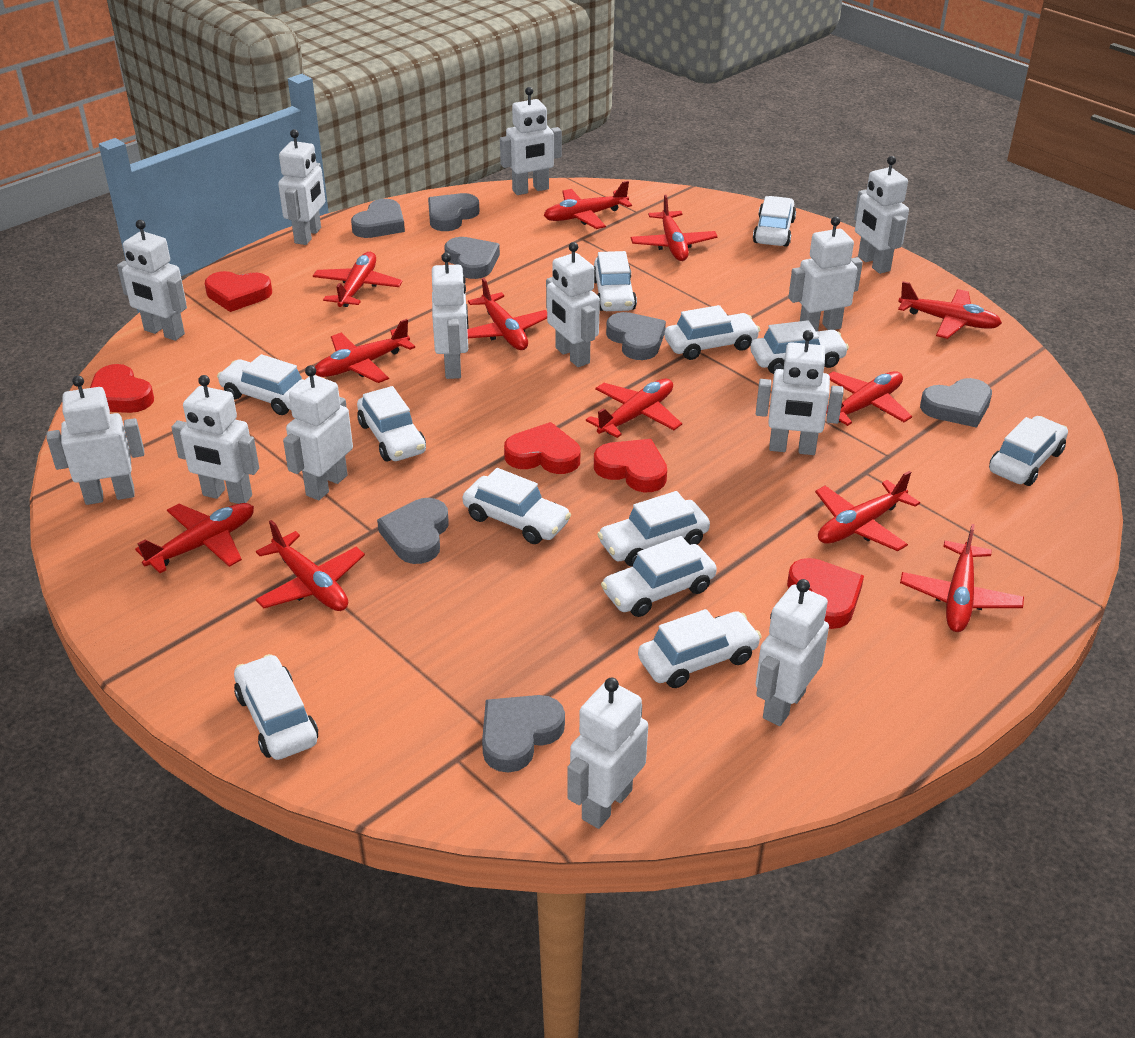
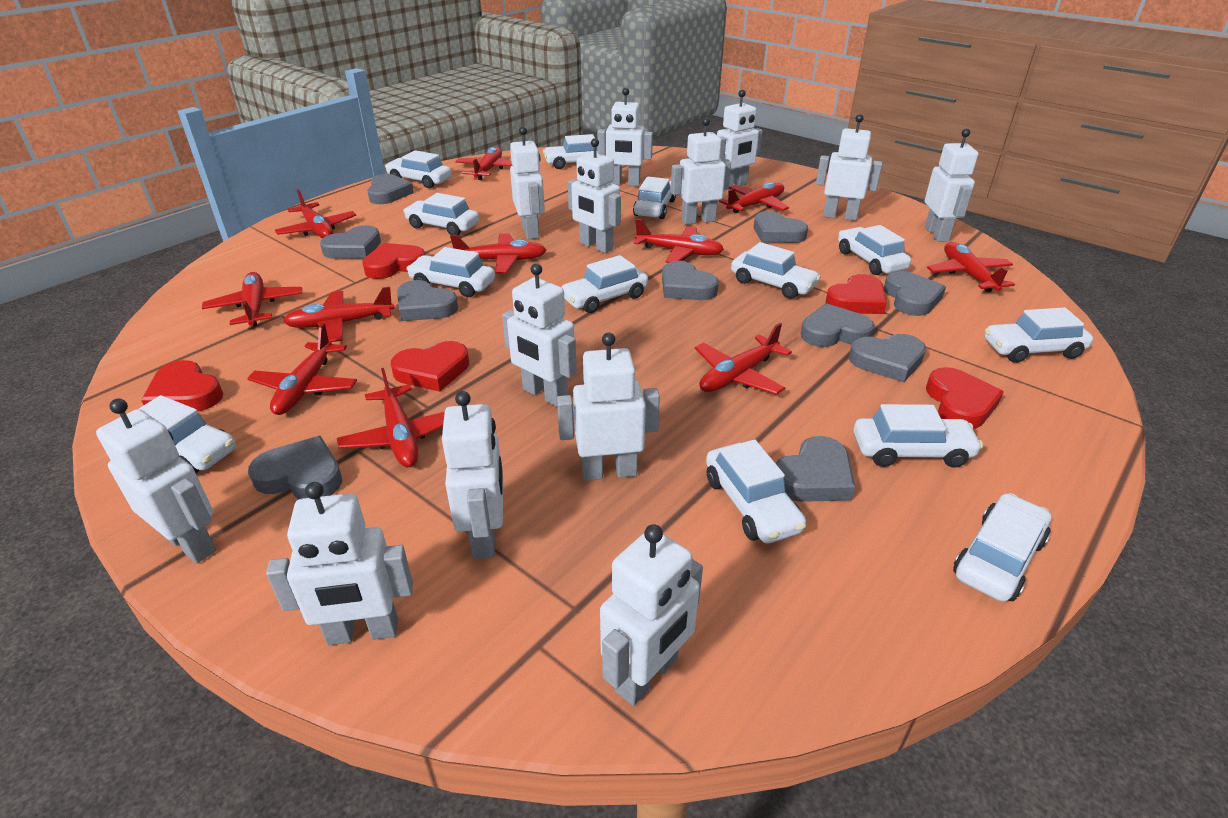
grey heart: [351,199,405,238] [377,498,449,564] [428,193,479,231] [444,237,500,279] [482,695,565,773] [606,312,666,360] [920,378,992,428] = 7 -> [248,436,342,499] [320,225,381,259] [367,174,414,204] [397,280,458,321] [662,261,719,300] [754,211,808,243] [776,436,855,502] [801,304,875,347] [849,334,926,382] [884,271,946,316] = 10
red plane: [135,503,254,573] [255,520,365,611] [313,252,403,307] [315,319,415,383] [467,278,547,350] [544,181,632,229] [586,379,682,438] [631,195,718,261] [815,471,920,551] [826,371,912,426] [898,281,1002,339] [900,524,1024,632] = 12 -> [202,272,302,326] [247,323,357,415] [275,189,356,238] [283,287,395,342] [337,368,445,467] [450,233,546,273] [455,147,513,180] [634,219,724,263] [695,323,792,395] [719,182,789,213] [927,242,1015,292] = 11
white car: [217,354,304,415] [234,654,318,760] [357,386,426,461] [463,468,571,544] [594,251,637,311] [597,491,710,567] [601,536,717,617] [638,609,762,688] [664,305,760,360] [750,320,849,374] [753,196,796,247] [989,416,1068,486] = 12 -> [139,395,236,474] [385,150,452,188] [403,193,479,235] [406,247,495,297] [543,134,598,169] [562,255,648,313] [633,177,676,219] [706,439,806,543] [731,242,821,299] [838,225,911,275] [854,404,983,468] [953,493,1051,602] [984,307,1093,363] = 13

